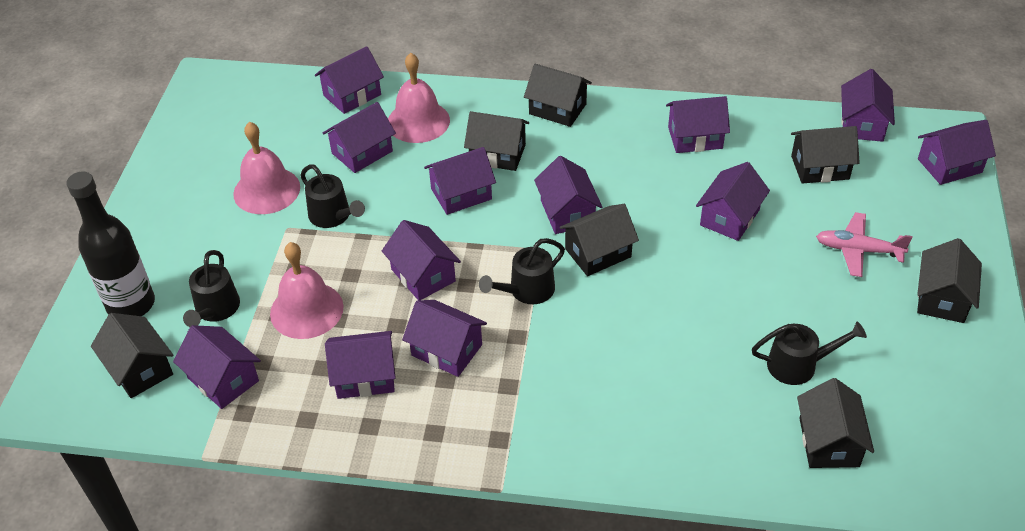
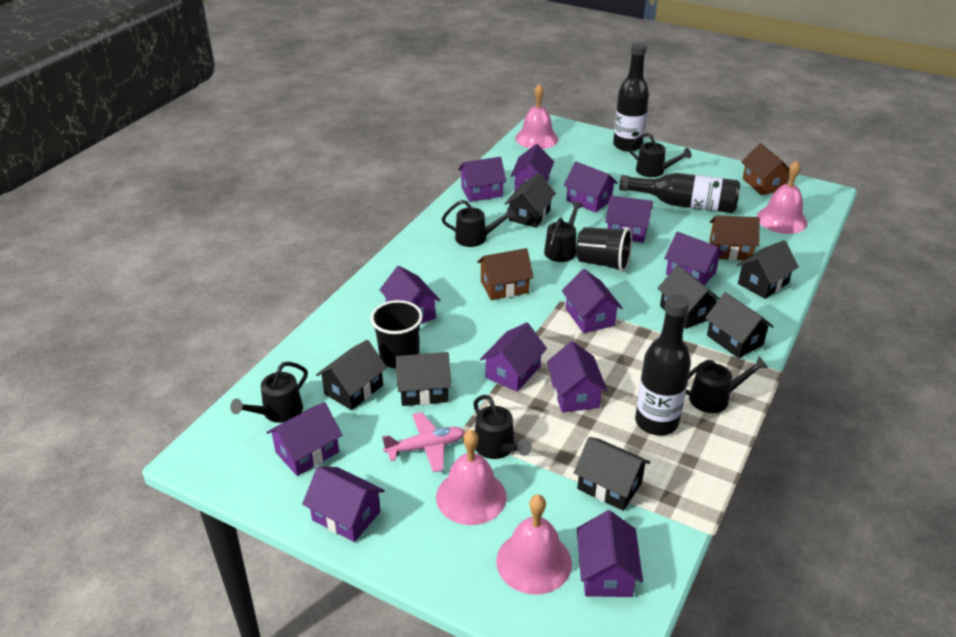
black bottle: [66,172,155,316] = 1 -> [613,42,649,152] [619,173,740,213] [635,294,691,436] = 3
black cup: none = 0 -> [371,300,423,368] [576,227,632,272] = 2
black watering can: [183,250,240,327] [300,164,365,228] [479,238,565,304] [752,322,867,385] = 4 -> [230,362,308,423] [442,200,515,247] [473,395,532,459] [544,201,583,262] [628,133,692,177] [685,356,768,413] = 6
brown house: none = 0 -> [477,248,534,300] [709,215,760,260] [741,144,789,195] = 3
pink bell: [233,122,300,214] [270,242,344,339] [388,53,450,143] = 3 -> [436,430,507,525] [496,494,572,595] [515,83,559,149] [757,161,808,234] = 4

